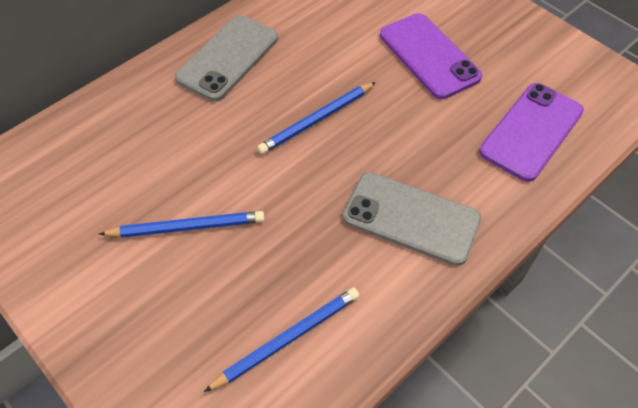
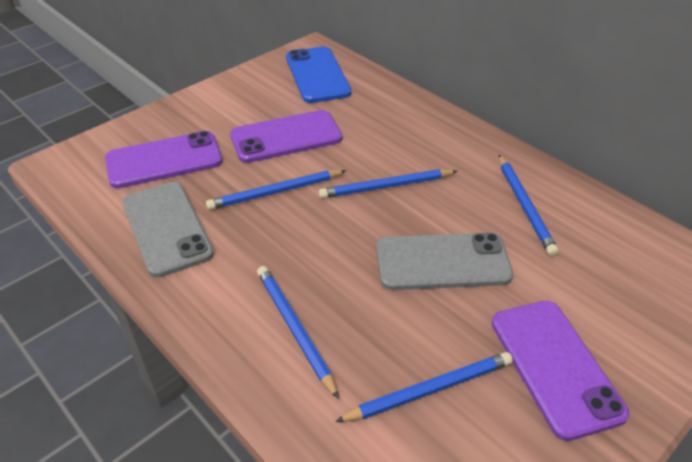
blue pencil: [99,211,265,237] [204,287,360,392] [257,82,376,154] = 3 -> [206,170,346,210] [257,266,339,399] [319,169,457,199] [335,352,513,422] [499,155,559,256] = 5
blue phone: none = 0 -> [286,47,351,103] = 1
purple phone: [380,13,482,99] [479,83,584,182] = 2 -> [105,131,222,188] [230,110,342,163] [492,301,629,441] = 3

